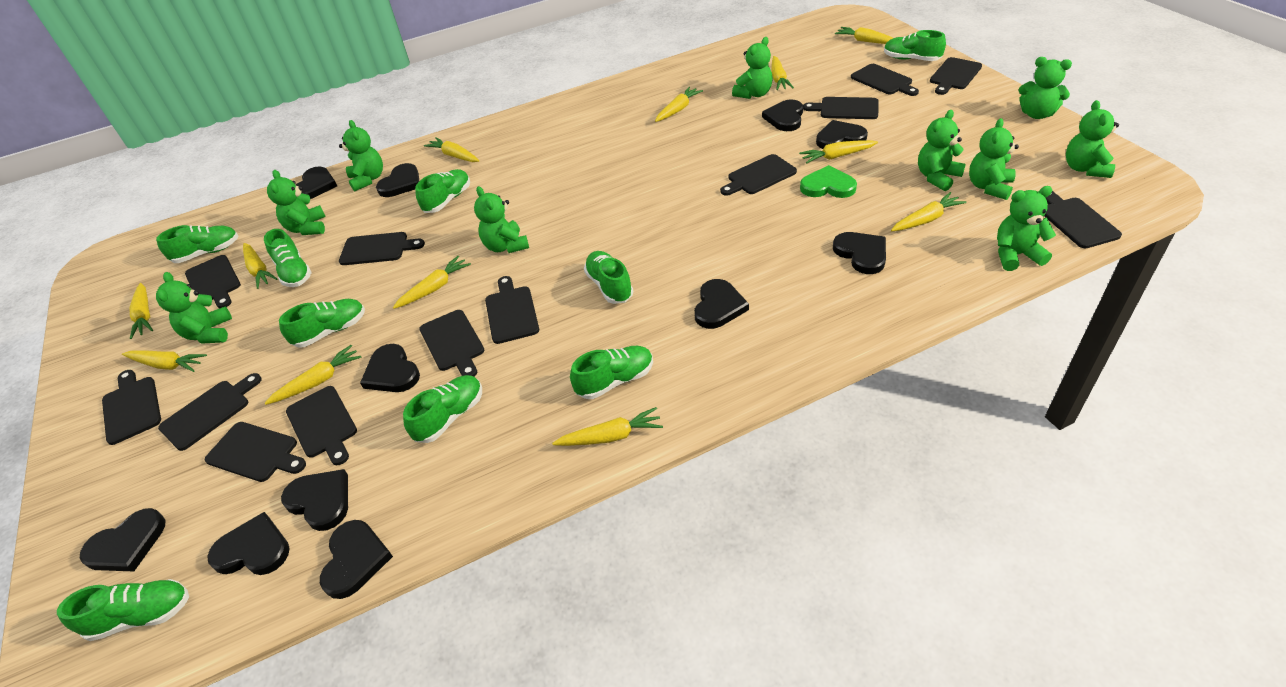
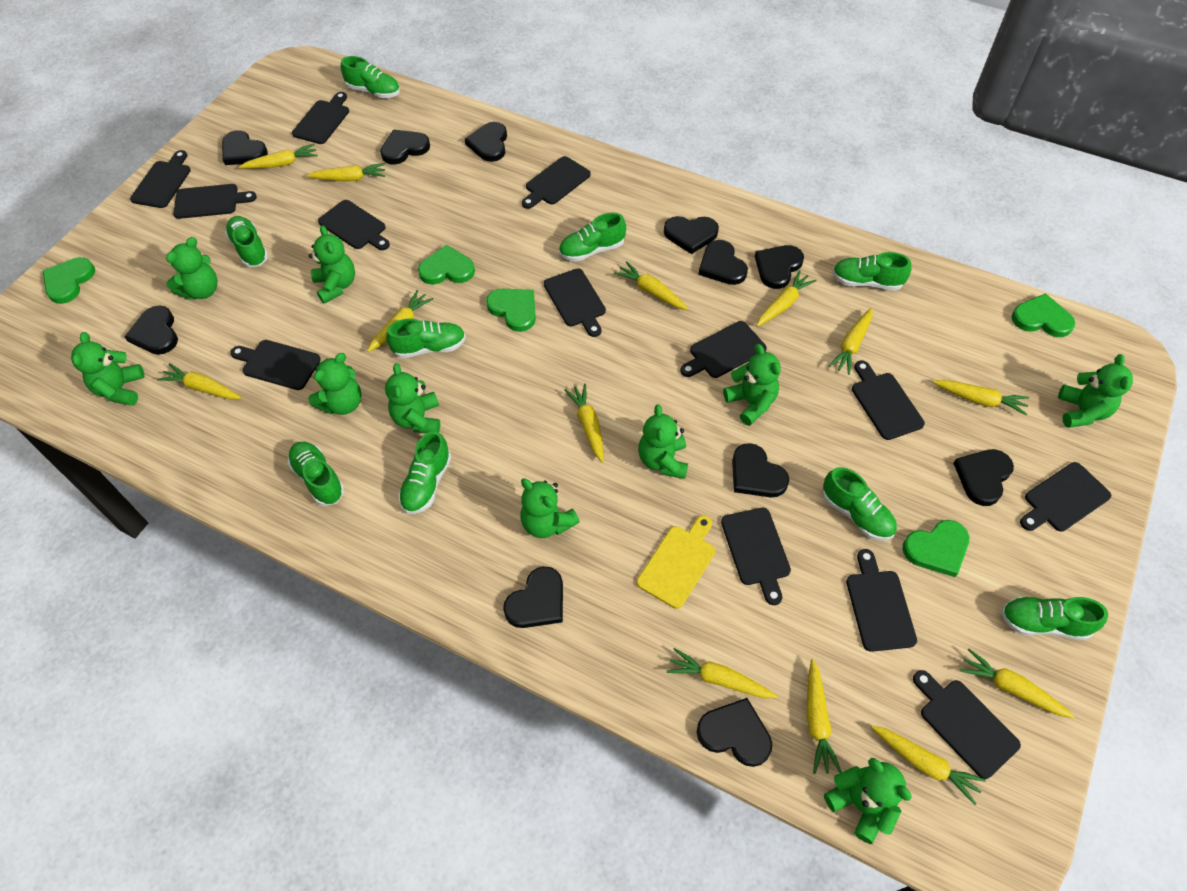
green heart: [800,165,857,198] = 1 -> [43,257,95,304] [418,245,475,285] [486,289,536,332] [903,520,969,577] [1011,293,1075,337] = 5
yellow carrot: [122,350,207,372] [129,283,153,339] [243,243,277,289] [265,345,361,405] [393,256,471,309] [424,137,479,162] [552,407,663,446] [655,87,703,122] [771,56,794,90] [799,140,878,164] [835,27,893,44] [891,192,966,231] = 12 -> [157,363,241,400] [239,144,318,169] [306,163,385,182] [367,290,433,352] [564,383,604,463] [614,261,688,310] [667,648,778,698] [756,270,817,327] [807,659,842,774] [828,308,872,375] [871,725,986,805] [932,380,1029,415] [960,649,1075,718] = 13
yellow cutting board: none = 0 -> [637,515,715,609] = 1

